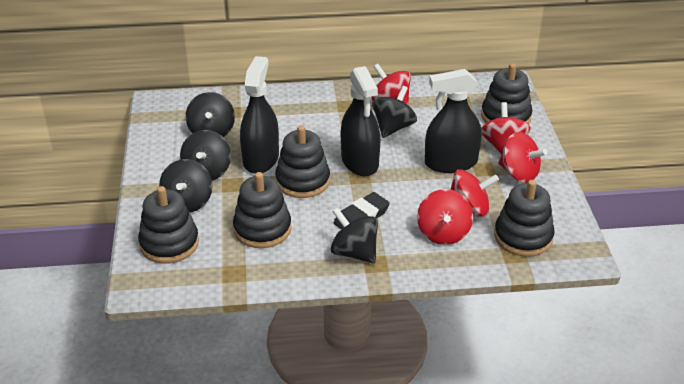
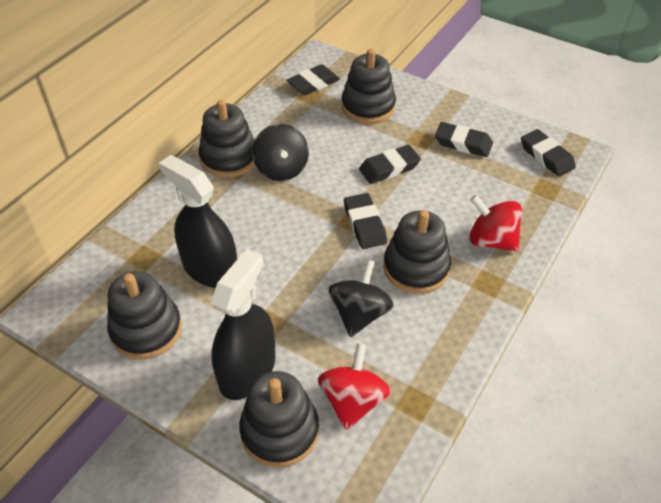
black eraser: [334,192,390,229] = 1 -> [287,64,340,95] [344,193,387,249] [359,145,421,184] [435,122,493,157] [521,129,576,177] = 5
black spinning top: [159,159,212,213] [180,130,231,181] [186,92,235,137] [331,208,378,264] [372,86,417,138] = 5 -> [252,124,309,181] [328,259,394,337] = 2
black spray bottle: [240,56,279,174] [341,66,380,176] [425,69,482,173] = 3 -> [159,155,237,288] [211,249,275,400] = 2
red spinning top: [371,64,411,105] [417,189,473,245] [450,170,499,217] [481,102,531,155] [498,132,547,183] = 5 -> [318,343,391,430] [469,195,522,252] = 2

